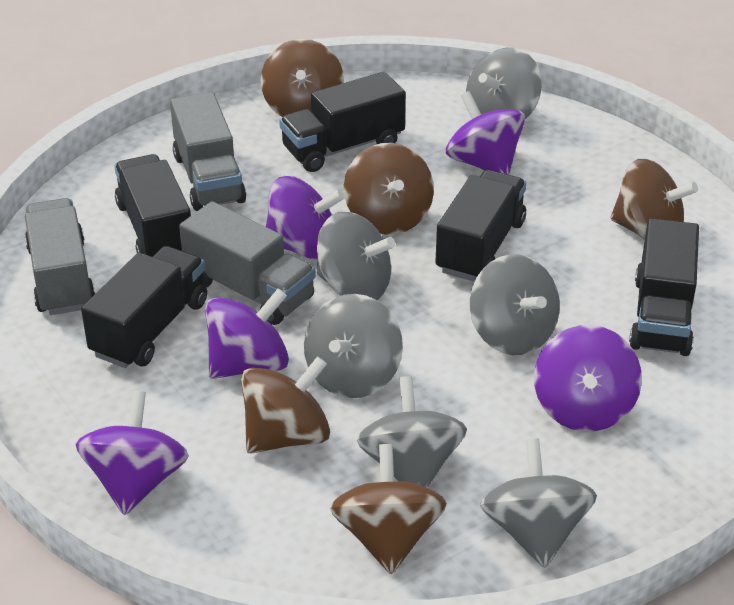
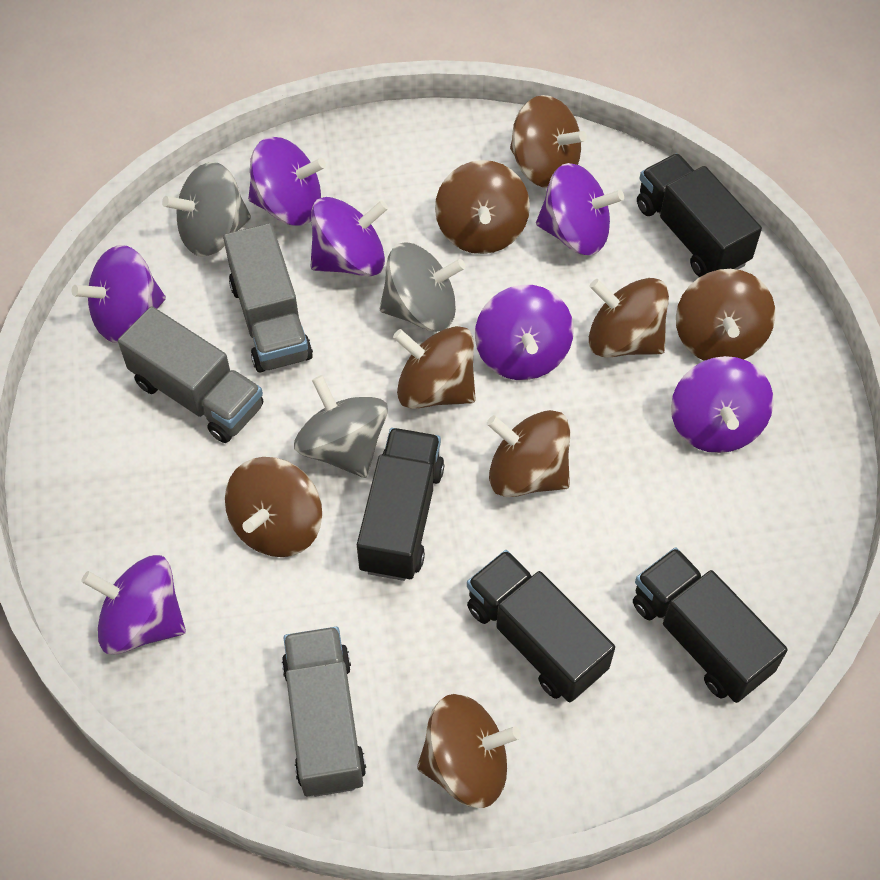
black truck: [81,246,207,368] [114,154,191,257] [279,72,406,172] [435,170,526,281] [629,218,699,356] = 5 -> [357,428,444,581] [467,550,615,702] [633,547,788,703] [637,153,762,277] = 4
brown spinning top: [241,356,330,454] [261,39,344,117] [330,444,447,574] [344,143,434,235] [611,159,698,240] = 5 -> [225,457,322,557] [393,326,476,409] [417,694,521,808] [435,160,530,254] [487,410,570,497] [510,95,587,188] [589,278,669,358] [676,269,775,361] = 8
grey spinning top: [304,294,403,398] [316,211,395,300] [356,376,467,488] [466,48,542,120] [470,254,560,355] [480,438,597,568] = 6 -> [162,162,251,257] [294,375,388,478] [380,243,465,332] = 3
purple spinning top: [75,391,189,515] [205,289,289,379] [266,176,345,260] [446,91,525,175] [534,325,642,432] = 5 -> [72,245,166,343] [81,555,186,654] [248,137,326,226] [310,197,388,276] [475,285,574,380] [536,163,624,255] [671,356,774,453] = 7

